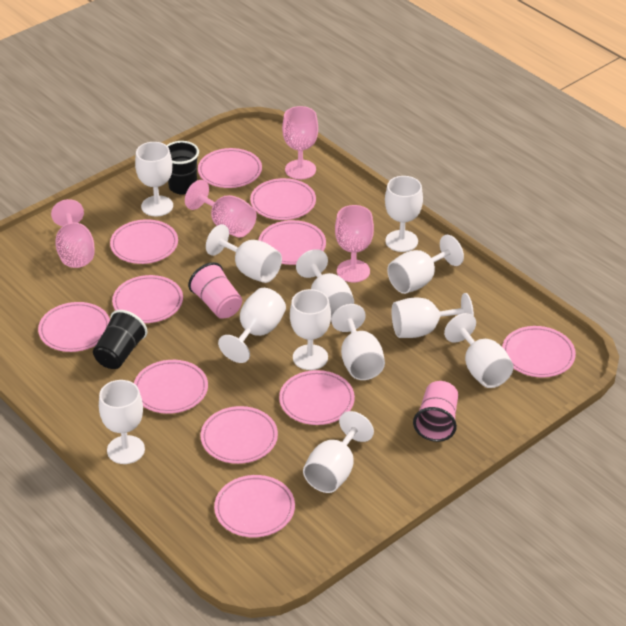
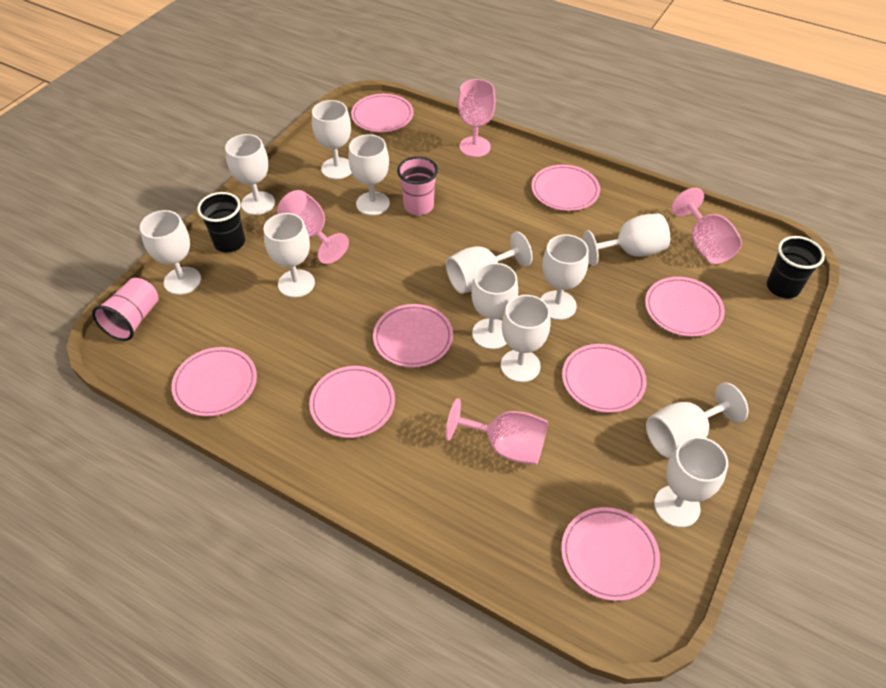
pink plate: [38,302,110,352] [110,219,178,264] [112,275,183,323] [134,360,208,414] [198,148,262,188] [201,406,278,464] [214,475,295,537] [250,178,316,220] [259,220,326,265] [279,370,355,425] [502,326,576,377] = 11 -> [171,347,257,416] [309,366,395,438] [351,94,414,132] [373,304,453,368] [531,165,600,211] [561,507,660,601] [562,344,647,413] [645,277,725,337] = 8

